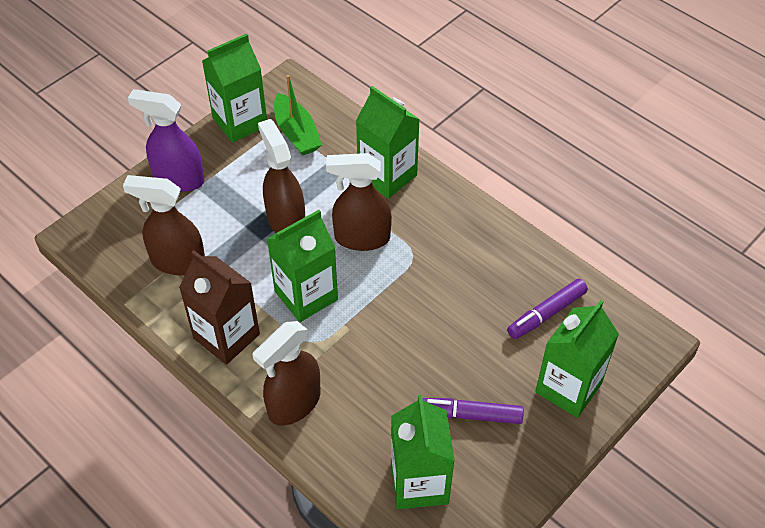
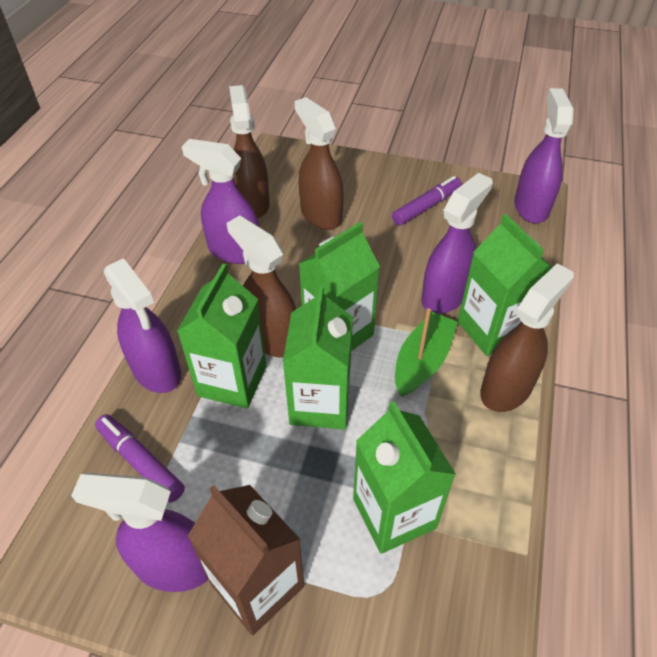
purple spray bottle: [128,89,205,192] = 1 -> [71,472,208,592] [104,258,181,393] [182,139,259,264] [421,173,493,314] [514,88,574,223] = 5

